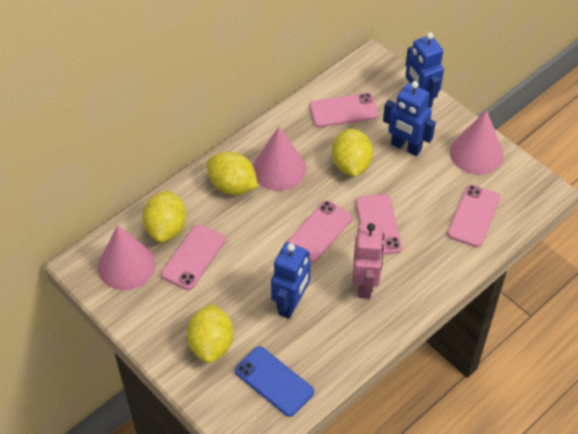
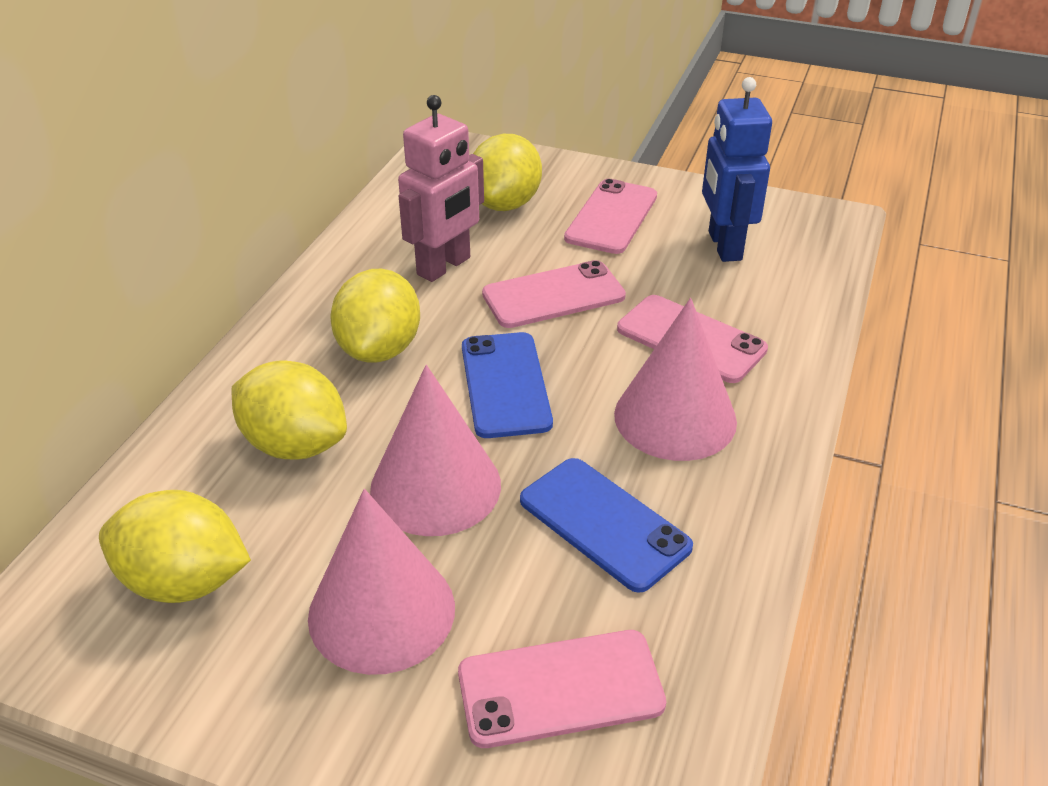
blue phone: [235,346,314,417] = 1 -> [462,332,553,438] [520,458,693,593] = 2
blue robot: [271,242,311,319] [383,81,436,156] [405,32,444,108] = 3 -> [702,77,772,262] = 1
pink phone: [161,224,226,290] [287,200,352,263] [309,93,379,127] [356,194,402,255] [447,185,501,247] = 5 -> [458,630,666,748] [482,260,626,328] [564,179,657,254] [617,295,768,383] = 4

